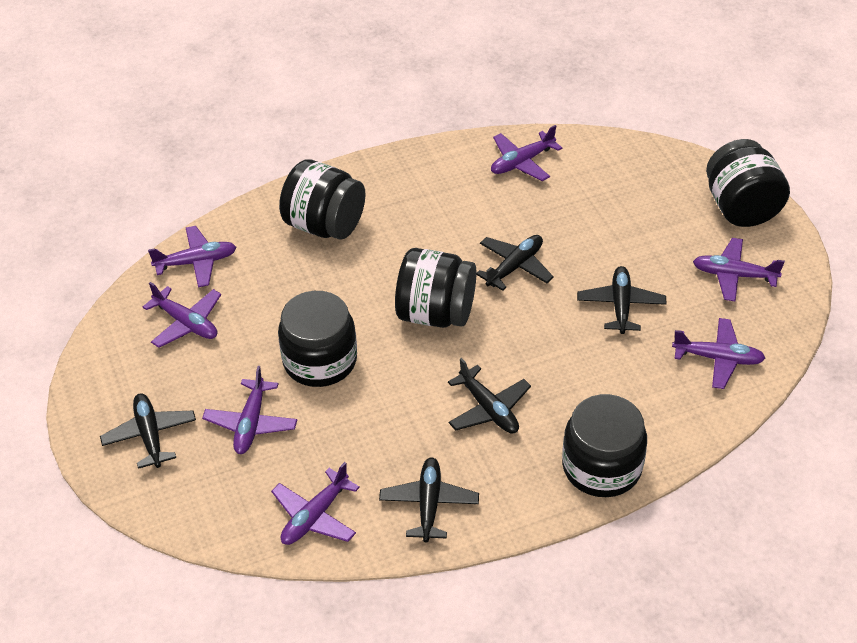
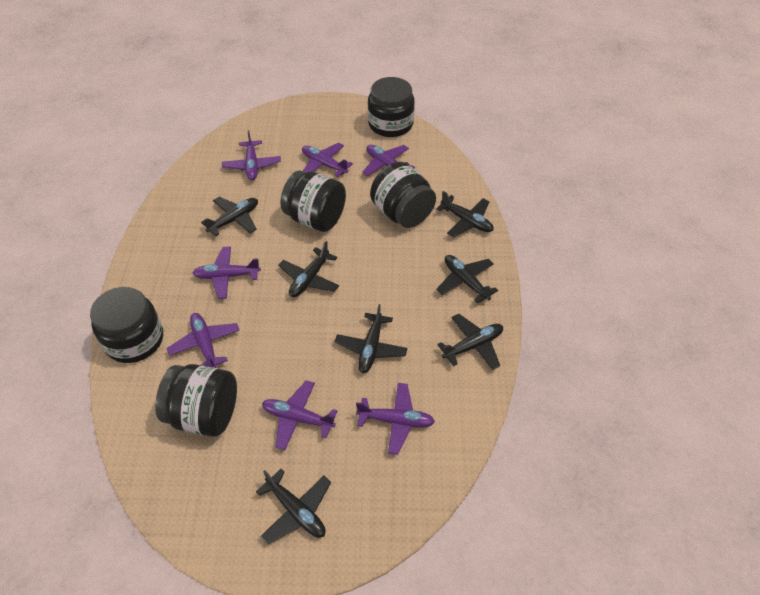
black plane: [100,393,196,469] [379,457,479,543] [448,358,531,434] [476,235,554,291] [577,266,667,334] = 5 -> [201,197,258,236] [256,469,331,544] [278,241,339,297] [335,304,407,373] [436,191,494,237] [437,255,498,304] [437,314,503,370] = 7

